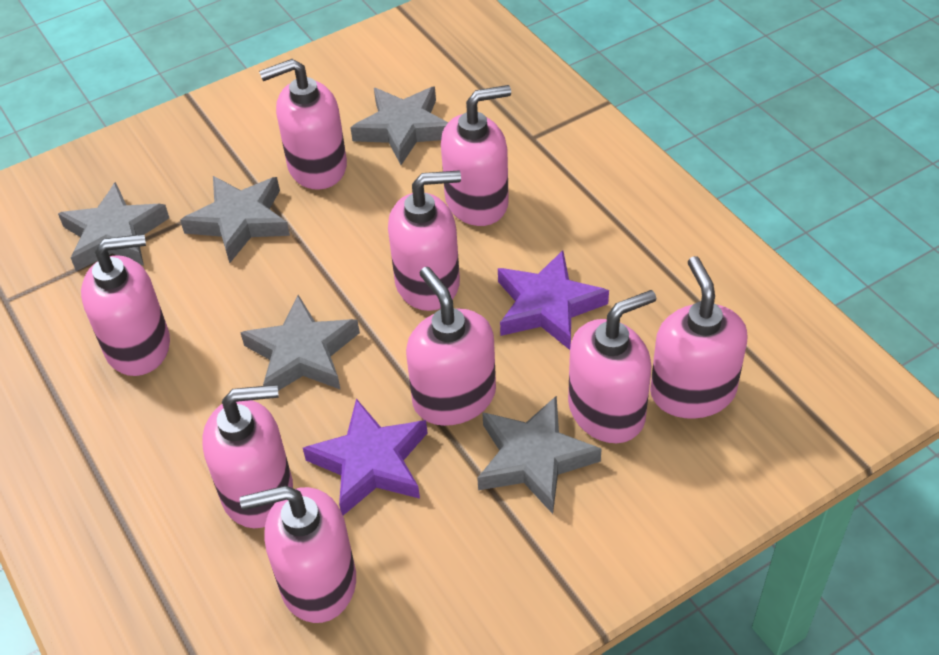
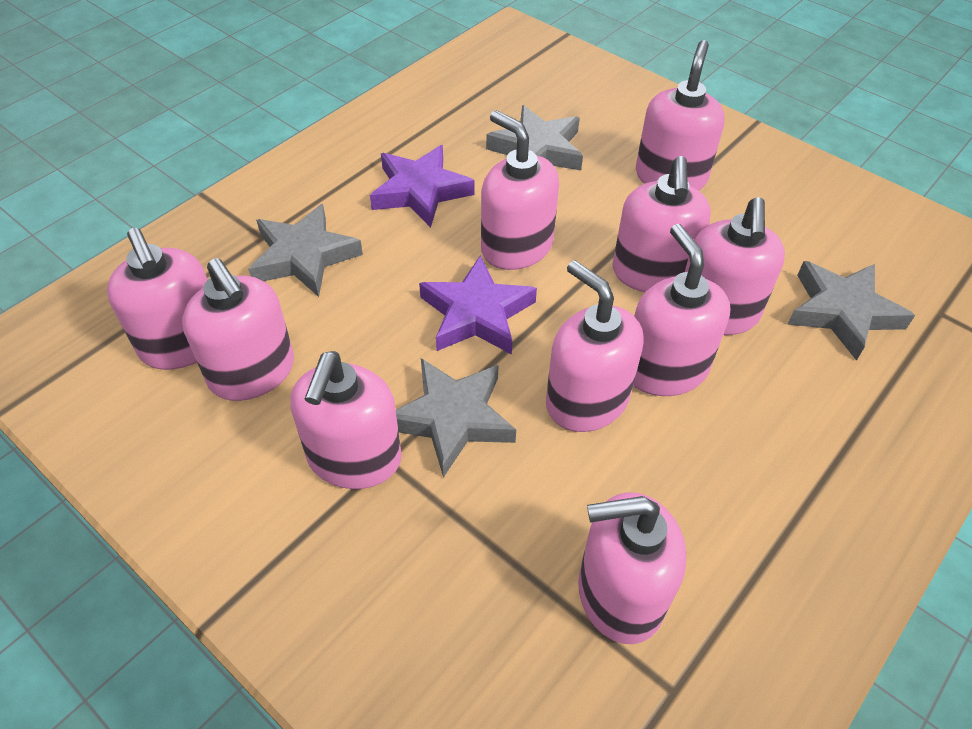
grey star: [58,182,169,271] [180,176,290,263] [240,295,360,391] [350,87,448,165] [477,395,602,514] = 5 -> [248,204,363,297] [396,358,516,478] [486,105,583,171] [788,261,915,361] = 4
pink soap dispenser: [81,234,170,376] [202,385,293,528] [240,485,356,623] [259,59,347,190] [388,170,461,311] [406,267,496,426] [441,85,511,226] [568,290,656,443] [650,256,748,419] = 9 -> [107,228,208,370] [182,258,294,401] [290,351,402,489] [481,110,559,270] [546,260,644,432] [578,492,686,644] [612,156,711,292] [633,224,730,396] [636,40,725,191] [685,197,785,335] = 10

